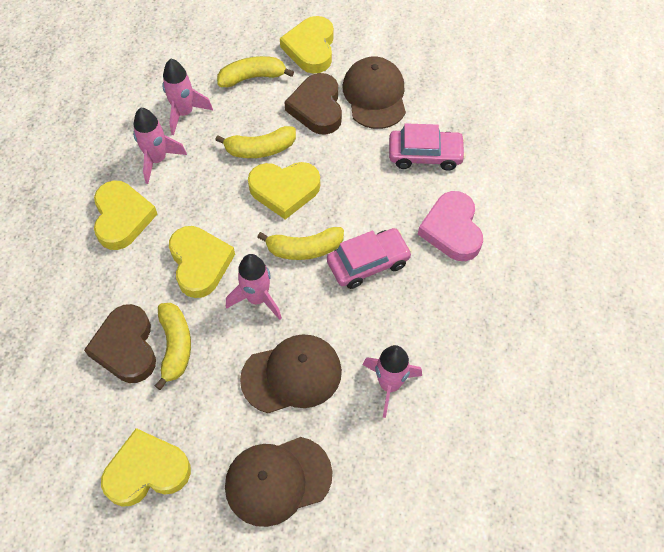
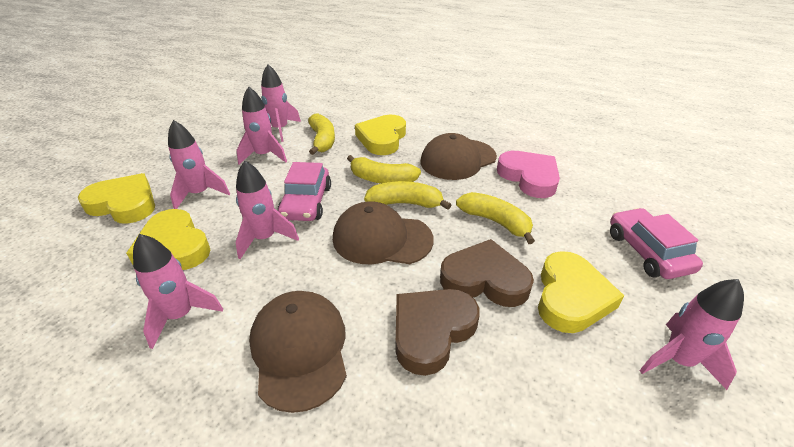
pink rocket: [133,108,187,184] [162,59,213,135] [226,254,282,320] [363,345,422,418] = 4 -> [133,234,223,349] [168,120,230,209] [235,161,299,259] [236,87,287,164] [261,64,301,142] [639,279,744,390] = 6
yellow heart: [94,180,157,250] [101,428,191,507] [169,226,235,298] [248,162,320,220] [280,16,334,74] = 5 -> [78,173,155,224] [126,209,210,270] [355,115,406,155] [538,251,624,333] = 4

